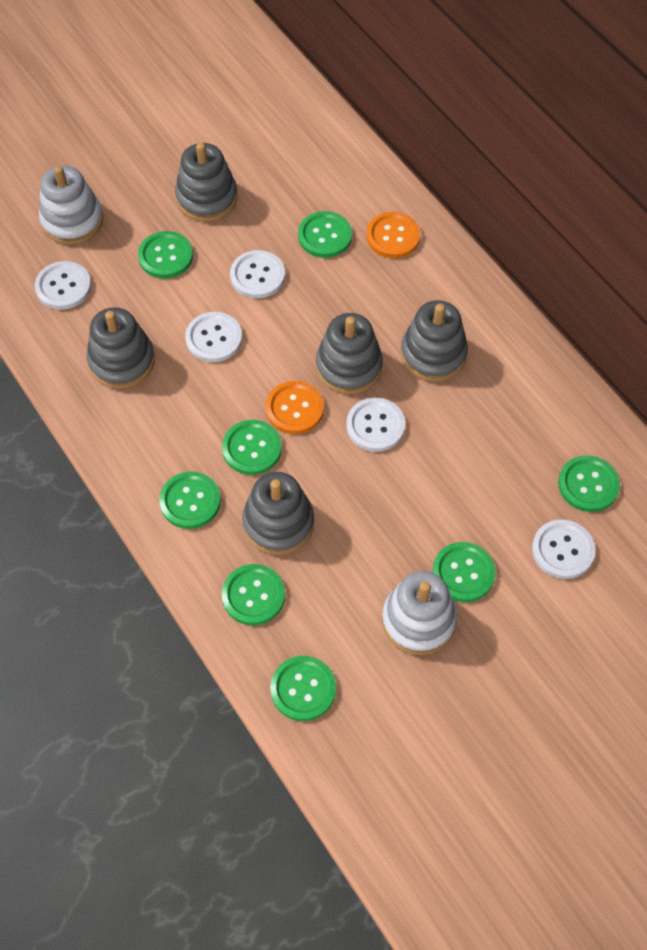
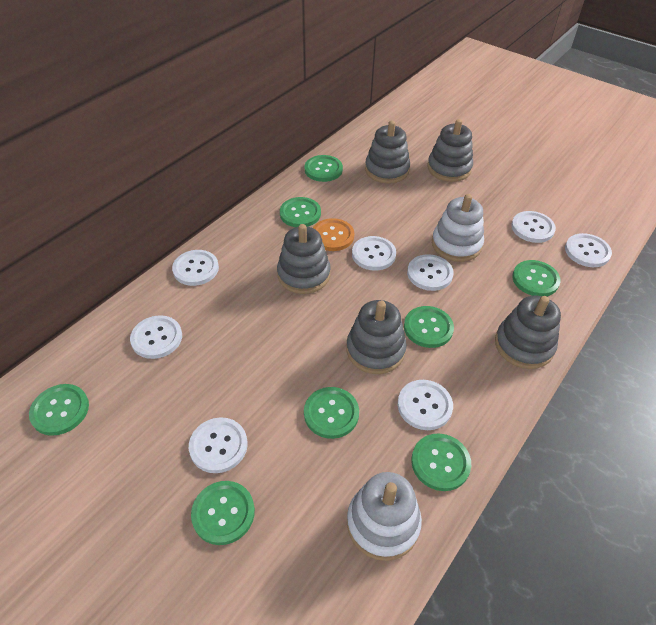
orange button: [266,381,324,434] [367,212,421,258] = 2 -> [313,218,355,251] = 1
white button: [35,261,91,310] [185,312,242,362] [230,250,285,298] [346,398,405,452] [532,520,595,579] = 5 -> [130,315,182,359] [172,250,219,286] [189,417,248,473] [352,236,396,271] [398,380,453,430] [407,254,454,291] [511,211,556,243] [565,233,612,267] = 8

